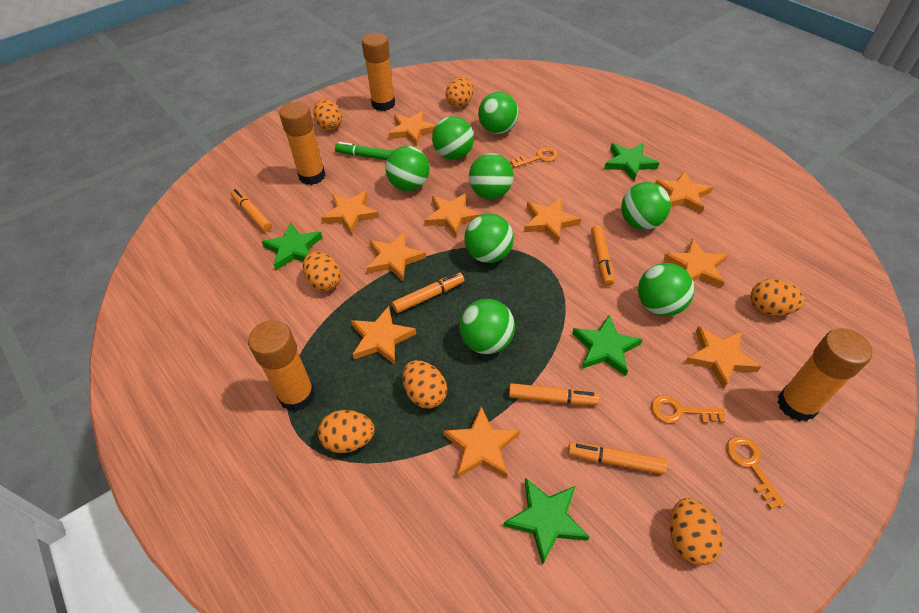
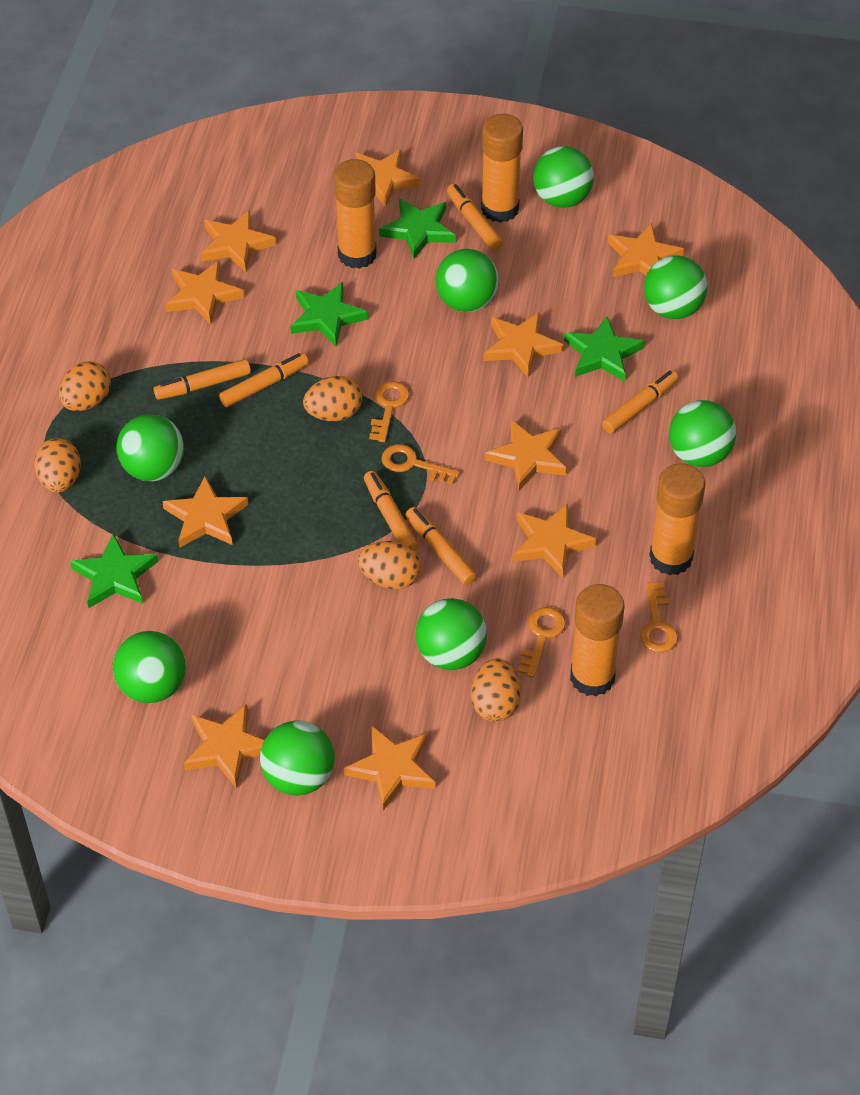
green marker: [335,142,393,160] = 1 -> none = 0
orange egg: [303,251,341,291] [313,99,342,131] [318,410,375,453] [403,360,447,409] [446,77,473,108] [670,498,723,565] [750,279,805,316] = 7 -> [34,438,81,492] [59,361,111,411] [303,376,362,421] [358,541,421,589] [471,658,521,722] = 5
orange key: [510,147,558,168] [651,395,725,423] [726,436,786,510] = 3 -> [369,381,410,442] [381,444,460,485] [517,607,566,678] [640,582,678,653] = 4
orange marker: [231,189,272,232] [392,272,464,313] [509,383,599,405] [568,442,667,475] [591,225,614,286] = 5 -> [154,359,251,400] [219,353,309,407] [364,471,419,551] [406,507,477,585] [447,184,503,251] [602,370,679,434] = 6

